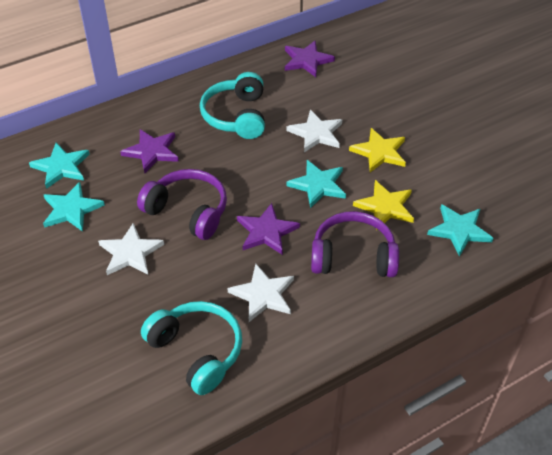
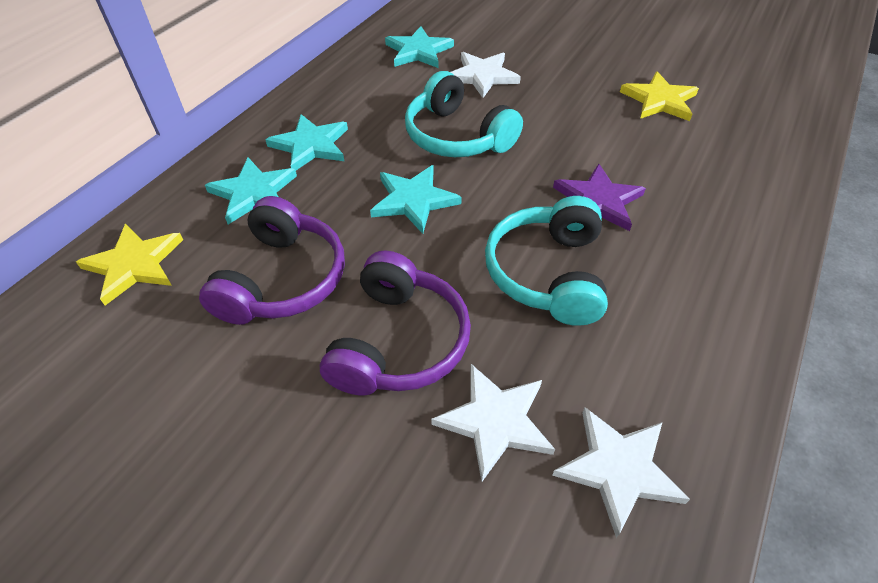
purple star: [120,129,179,173] [237,203,300,255] [285,41,335,77] = 3 -> [553,164,646,231] = 1

